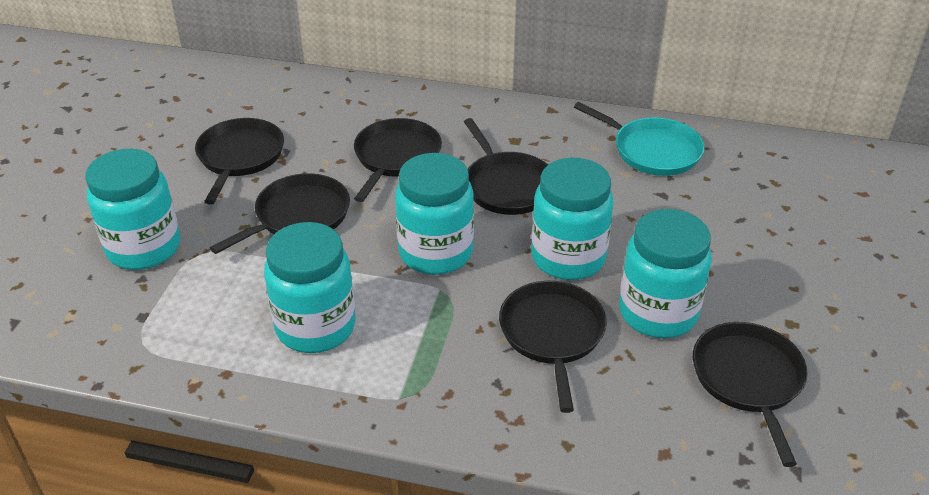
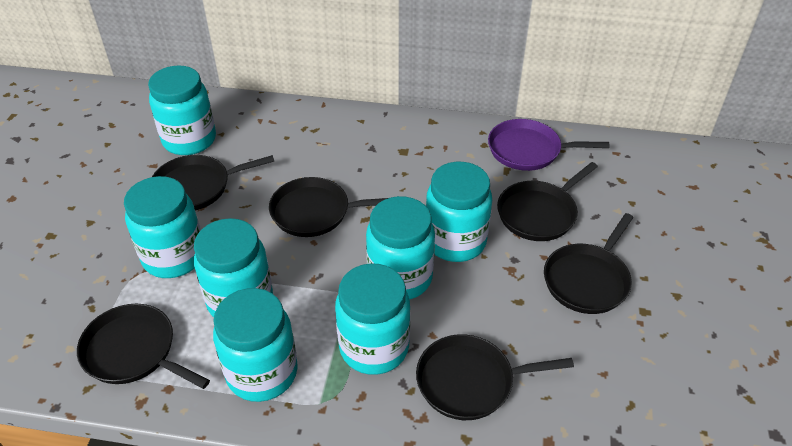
purple pan: none = 0 -> [488,119,609,171] = 1
turquoise jar: [85,149,181,270] [264,222,355,353] [395,153,474,275] [531,158,614,280] [619,209,712,338] = 5 -> [124,176,201,278] [148,65,216,155] [194,218,273,317] [213,288,298,402] [335,263,410,375] [366,196,435,300] [426,162,492,262] = 7
turquoise pan: [574,102,705,176] = 1 -> none = 0

